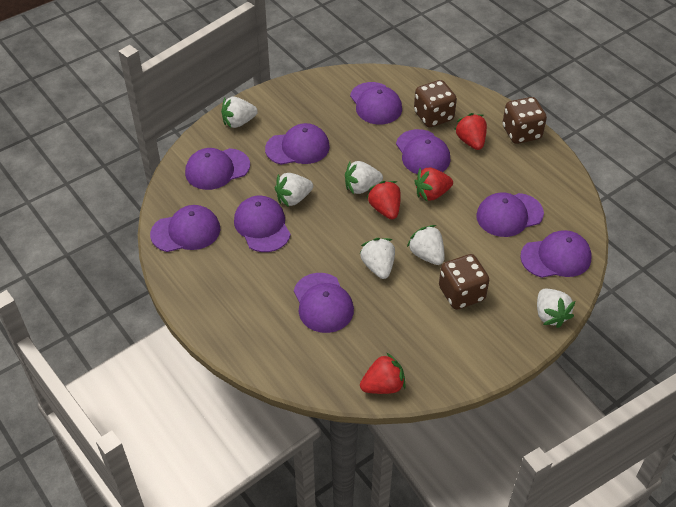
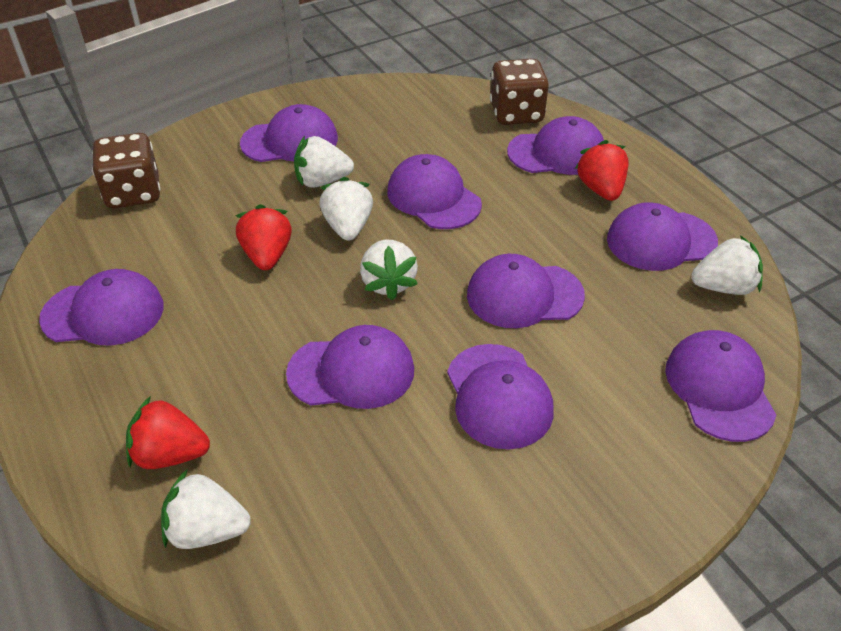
brown dice: [414,80,457,127] [439,254,489,310] [502,97,547,144] = 3 -> [92,133,160,208] [490,58,549,125] = 2
red strawberry: [360,352,406,394] [367,181,401,219] [414,167,453,201] [454,113,487,150] = 4 -> [126,396,210,469] [235,204,292,270] [575,140,629,201] = 3
white strawberry: [221,97,258,128] [275,173,313,207] [345,161,383,194] [359,238,395,279] [407,225,445,265] [537,289,575,328] = 6 -> [161,469,251,549] [294,136,354,188] [320,177,373,241] [360,240,418,300] [691,235,763,295] = 5

